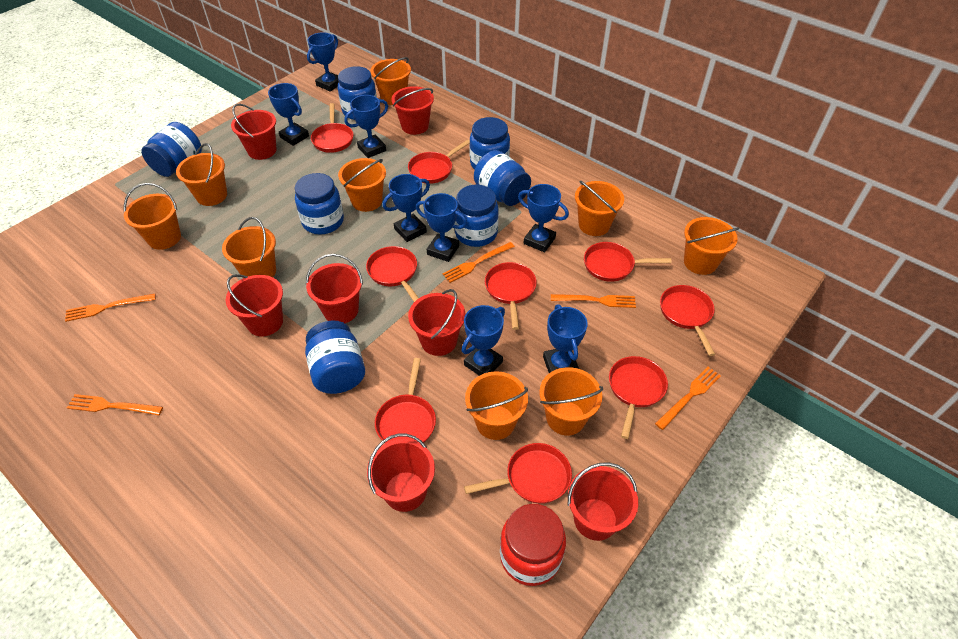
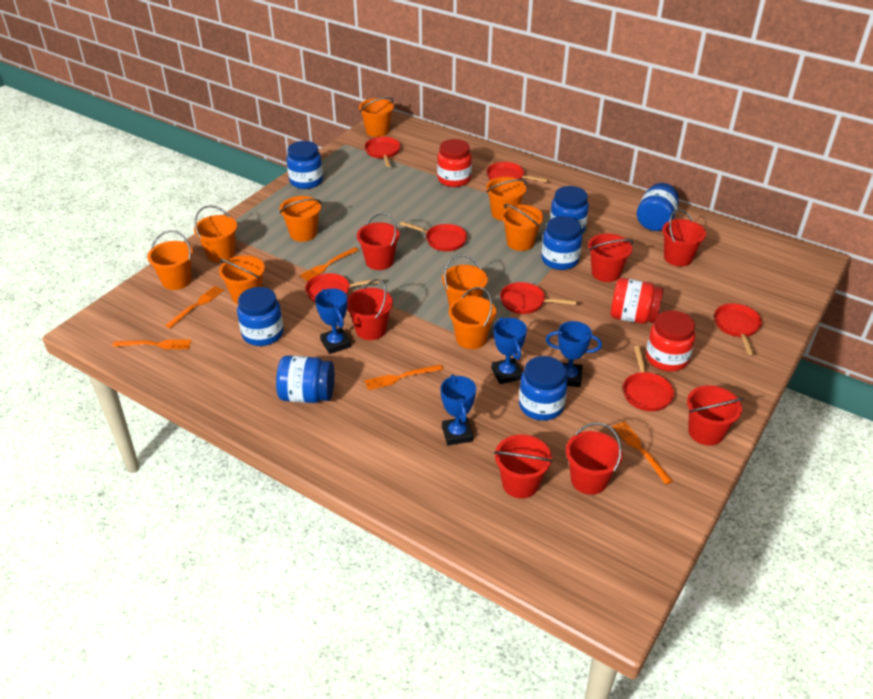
blue trophy: [268,83,309,146] [307,32,339,92] [344,95,388,158] [382,174,430,242] [416,193,467,262] [462,305,505,376] [518,184,569,252] [543,304,588,373] = 8 -> [315,288,351,354] [440,374,476,446] [491,317,527,384] [546,321,602,387] = 4
red jar: [500,504,566,586] = 1 -> [437,139,472,187] [611,278,664,324] [646,310,695,371] = 3
red pan: [311,103,354,153] [366,246,419,302] [375,358,436,443] [408,139,470,184] [464,443,572,504] [485,262,537,330] [584,242,671,282] [609,356,668,439] [660,285,715,356] = 9 -> [305,273,380,302] [364,137,401,167] [400,222,467,251] [487,162,548,183] [500,282,577,314] [623,346,674,411] [714,303,762,355] = 7

